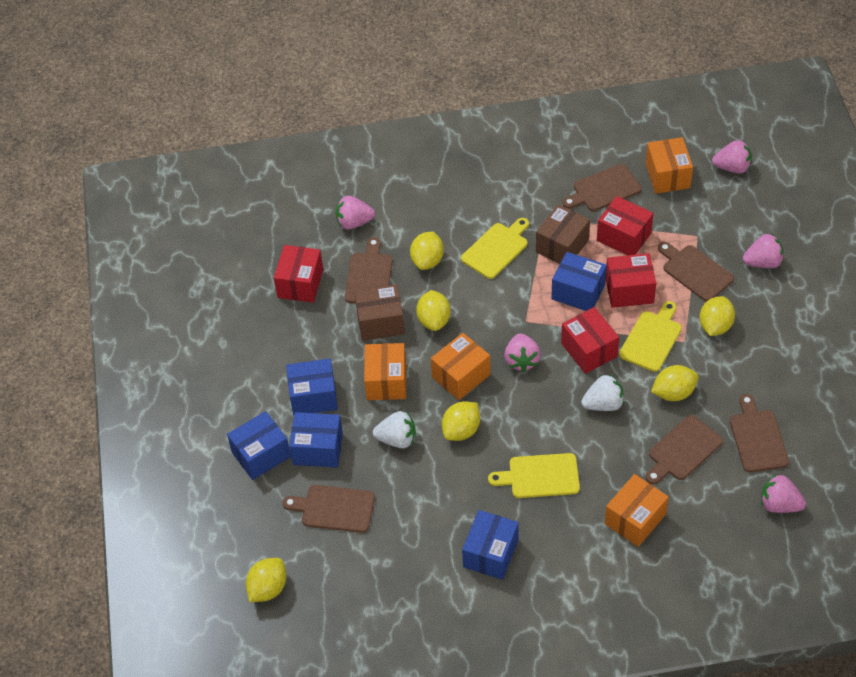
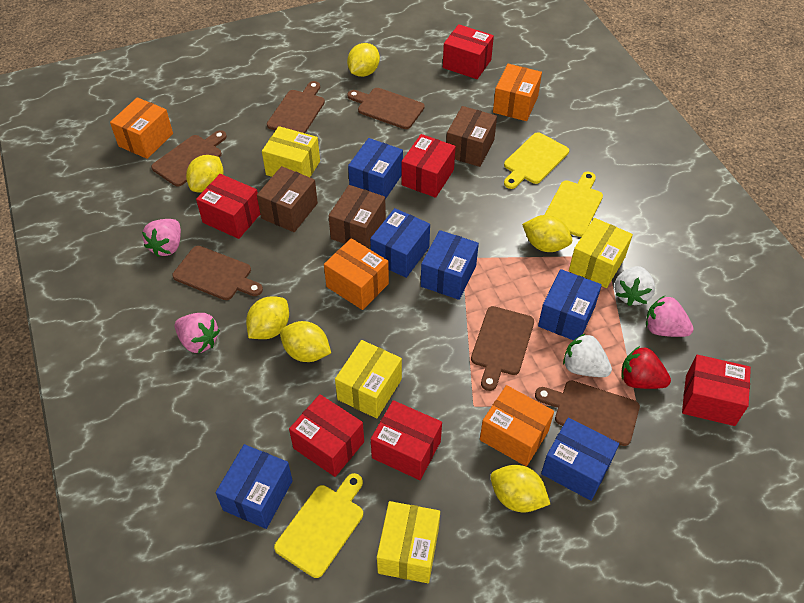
blue box: [227,411,291,480] [286,358,338,416] [289,412,343,467] [462,510,519,580] [551,252,607,311] = 5 -> [216,444,293,529] [348,138,403,199] [370,208,430,278] [421,230,479,300] [538,269,602,340] [541,417,619,501] = 6
brown box: [354,284,405,341] [536,204,590,264] = 2 -> [257,166,318,232] [329,185,386,249] [446,106,497,167] = 3
pink strawberry: [336,196,375,230] [504,333,541,372] [712,140,752,174] [743,233,784,268] [761,475,806,513] = 5 -> [142,219,181,257] [175,313,220,353] [646,296,693,337] = 3
red box: [274,245,323,303] [561,307,619,374] [597,196,653,255] [606,253,656,308] = 4 -> [196,174,260,239] [289,394,364,477] [371,400,442,480] [402,134,456,198] [443,24,494,79] [682,355,751,426] = 6
red strawberry: none = 0 -> [621,346,671,389] = 1
yellow box: none = 0 -> [262,126,320,177] [335,340,402,419] [377,501,440,583] [569,218,633,288] = 4

